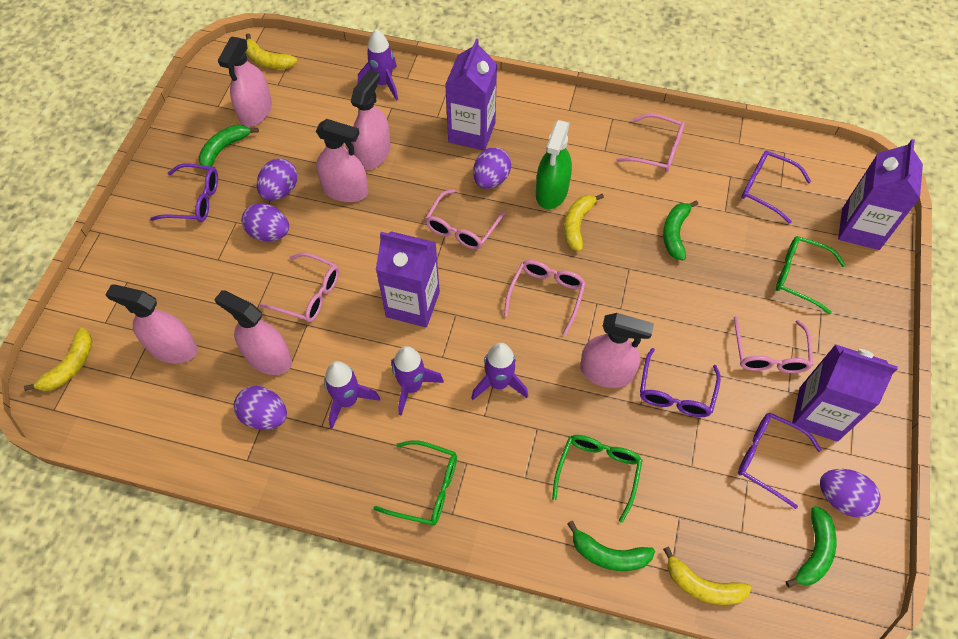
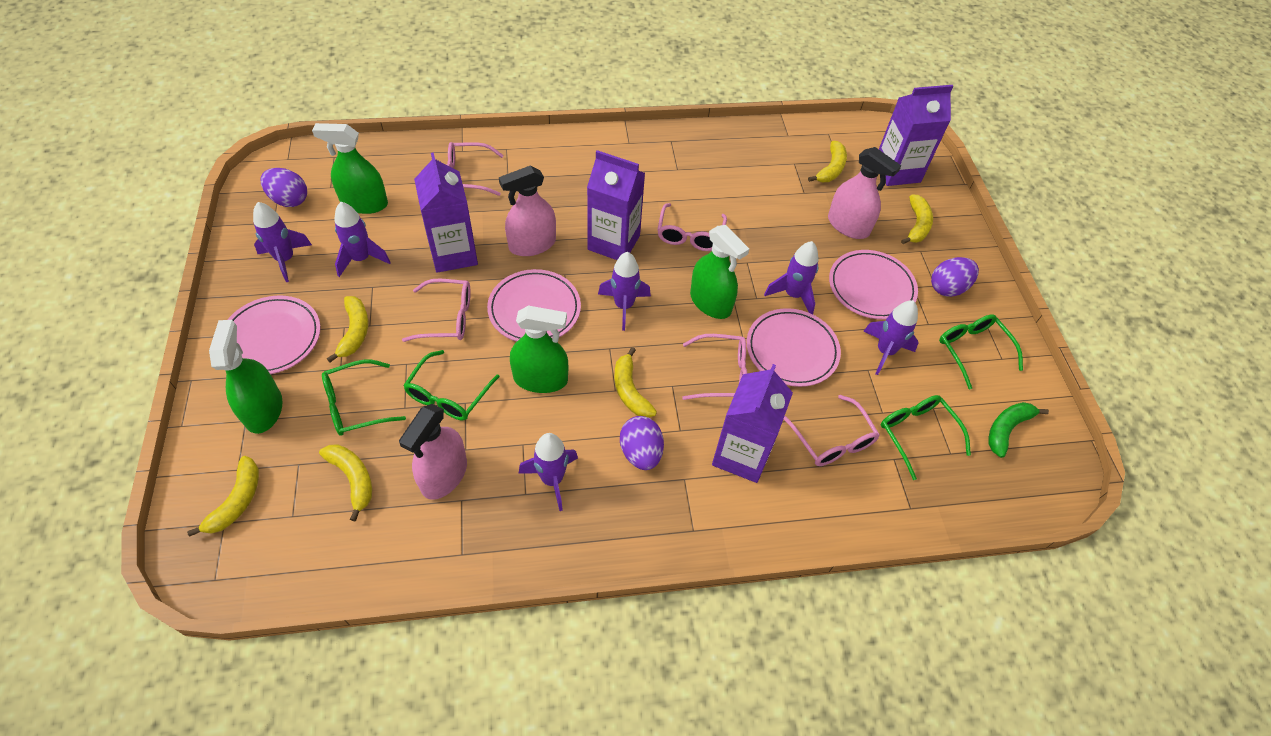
green banana: [199,125,259,170] [568,521,655,571] [663,200,698,260] [786,506,837,588] = 4 -> [989,402,1049,458] = 1
green glasses: [373,440,457,526] [552,435,643,523] [776,236,846,315] = 3 -> [322,360,406,436] [403,350,500,420] [881,395,971,480] [939,315,1023,389] = 4
green spray bottle: [536,120,572,209] = 1 -> [209,320,283,434] [312,123,388,214] [510,306,568,393] [690,225,749,319] = 4
pink plate: none = 0 -> [228,296,321,374] [487,269,581,342] [747,308,841,387] [829,250,918,320] = 4
pink spray bottle: [105,284,197,364] [214,290,292,375] [218,37,272,127] [316,119,368,202] [350,70,391,170] [580,313,654,388] = 6 -> [399,404,467,500] [499,165,556,256] [828,147,901,239] = 3
purple egg: [234,386,287,430] [242,203,289,242] [257,158,297,201] [473,147,511,189] [820,469,881,517] = 5 -> [260,168,307,207] [620,416,664,470] [931,257,979,297] = 3
purple glasses: [150,164,218,222] [640,348,721,417] [738,412,822,509] [741,150,811,224] = 4 -> none = 0
purple rocket: [324,361,380,429] [358,29,398,101] [391,346,444,416] [471,343,528,400] = 4 -> [253,202,312,282] [334,202,391,277] [518,433,578,511] [598,252,651,331] [764,241,819,314] [863,301,919,375] = 6
yellow banana: [24,328,92,391] [246,33,297,69] [564,194,604,251] [663,547,751,605] = 4 -> [187,456,259,537] [319,444,372,521] [327,296,368,362] [614,347,657,417] [808,141,847,182] [901,195,933,244] = 6

